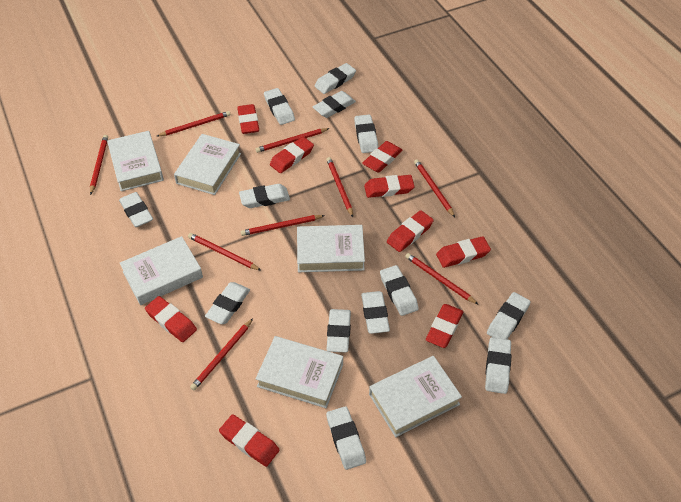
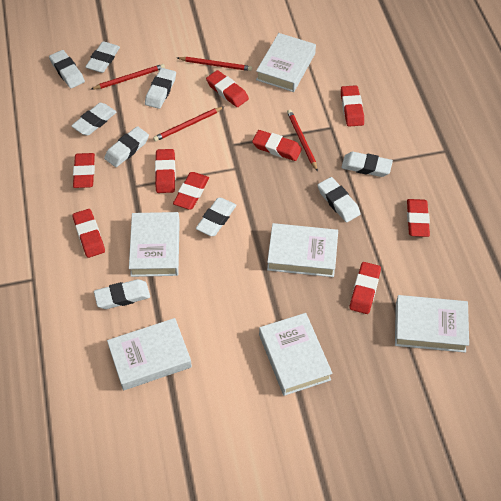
red pencil: [90,135,108,195] [157,111,231,136] [188,233,262,271] [190,318,253,390] [241,215,325,236] [256,128,330,153] [326,157,353,217] [405,253,479,305] [414,159,455,217] = 9 -> [92,64,165,90] [153,107,224,142] [177,57,252,71] [287,110,318,172] = 4
white eraser: [119,192,153,227] [205,282,250,324] [239,184,290,208] [264,88,295,125] [313,91,356,118] [315,63,356,94] [326,309,351,353] [326,406,366,470] [354,115,378,153] [361,291,390,334] [380,265,419,316] [485,337,511,394] [487,292,531,339] = 13 -> [49,50,85,88] [71,103,117,136] [85,41,120,73] [94,279,150,309] [104,126,149,167] [145,68,176,109] [196,198,236,236] [318,177,360,222] [341,152,393,177] = 9

